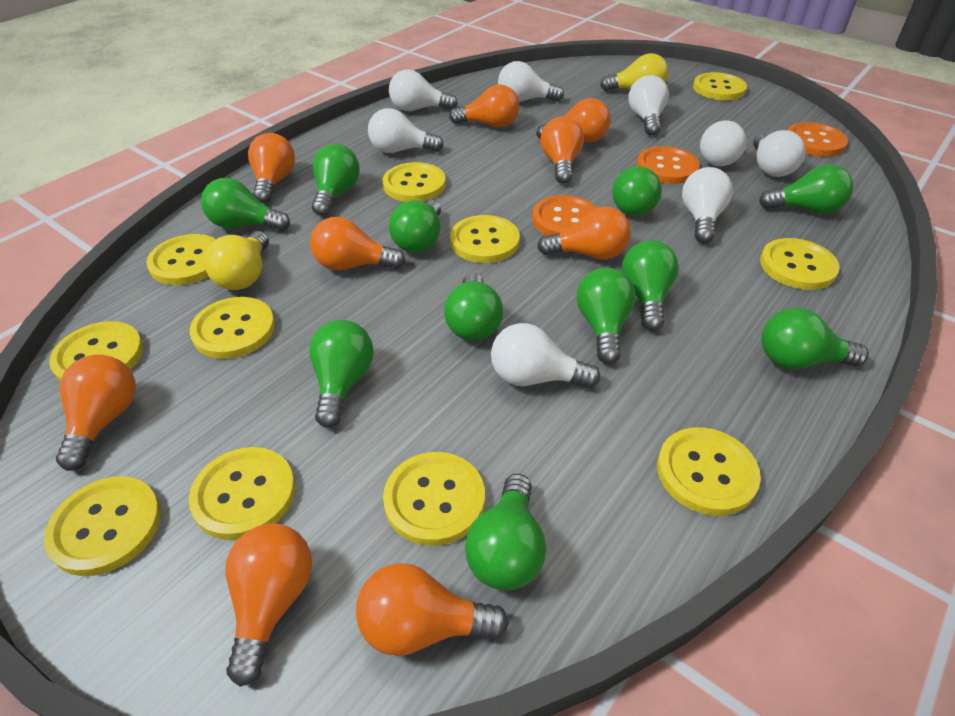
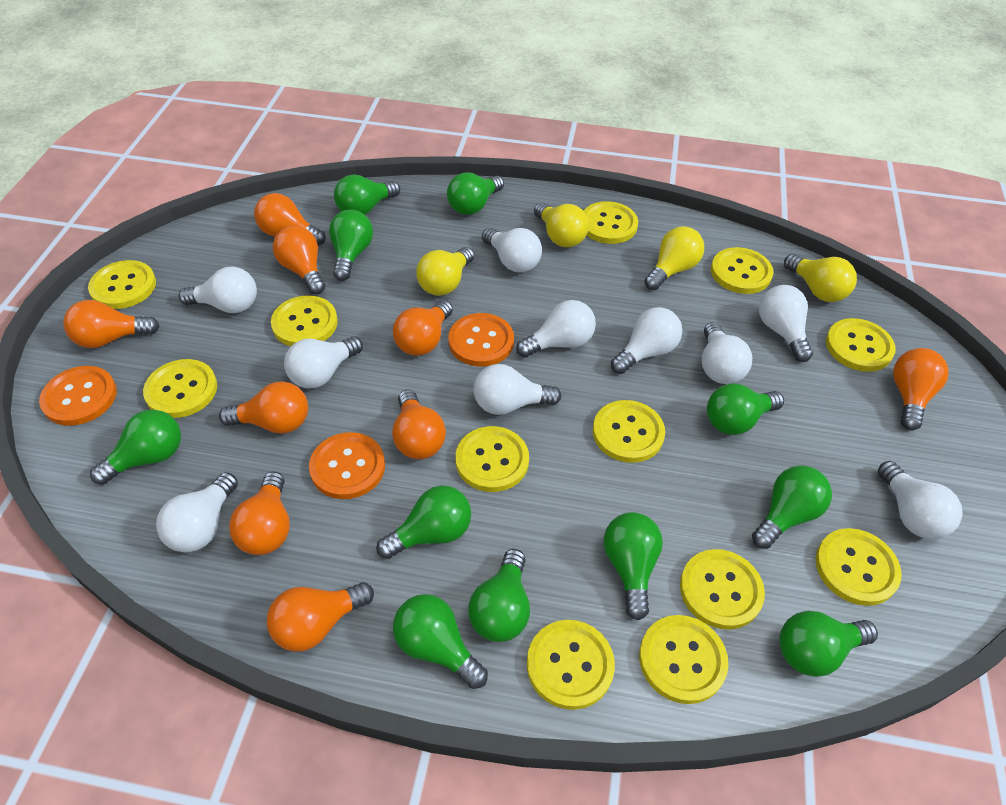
white light bulb: [368,108,444,153] [389,69,458,111] [491,323,600,388] [498,61,564,102] [628,75,669,136] [682,167,733,243] [700,120,747,166] [753,130,806,177] = 8 -> [156,472,238,553] [179,267,257,313] [284,336,363,389] [473,364,561,415] [482,228,542,272] [516,300,596,357] [611,307,682,374] [702,322,752,384] [759,285,813,362] [878,461,963,539] = 10
yellow button: [44,476,161,576] [49,321,143,381] [146,234,216,285] [189,447,295,540] [190,297,275,359] [382,162,446,202] [383,452,485,546] [450,215,520,263] [657,427,761,516] [693,72,747,100] [760,238,840,290] = 11 -> [88,260,156,309] [143,359,217,418] [271,296,338,346] [455,426,529,492] [527,620,615,710] [583,201,638,244] [593,400,665,463] [639,615,728,704] [680,549,765,630] [711,247,773,294] [815,528,902,606] [826,318,896,372] = 12
yellow light bulb: [204,231,269,290] [600,53,668,91] = 2 -> [416,247,474,296] [534,202,589,247] [644,226,704,290] [784,254,857,302] = 4

